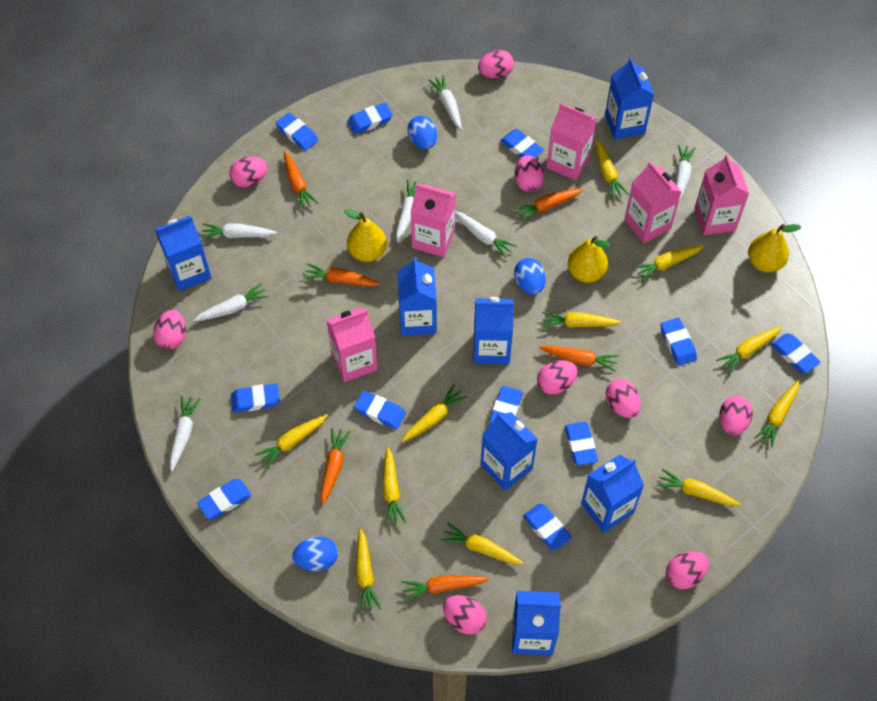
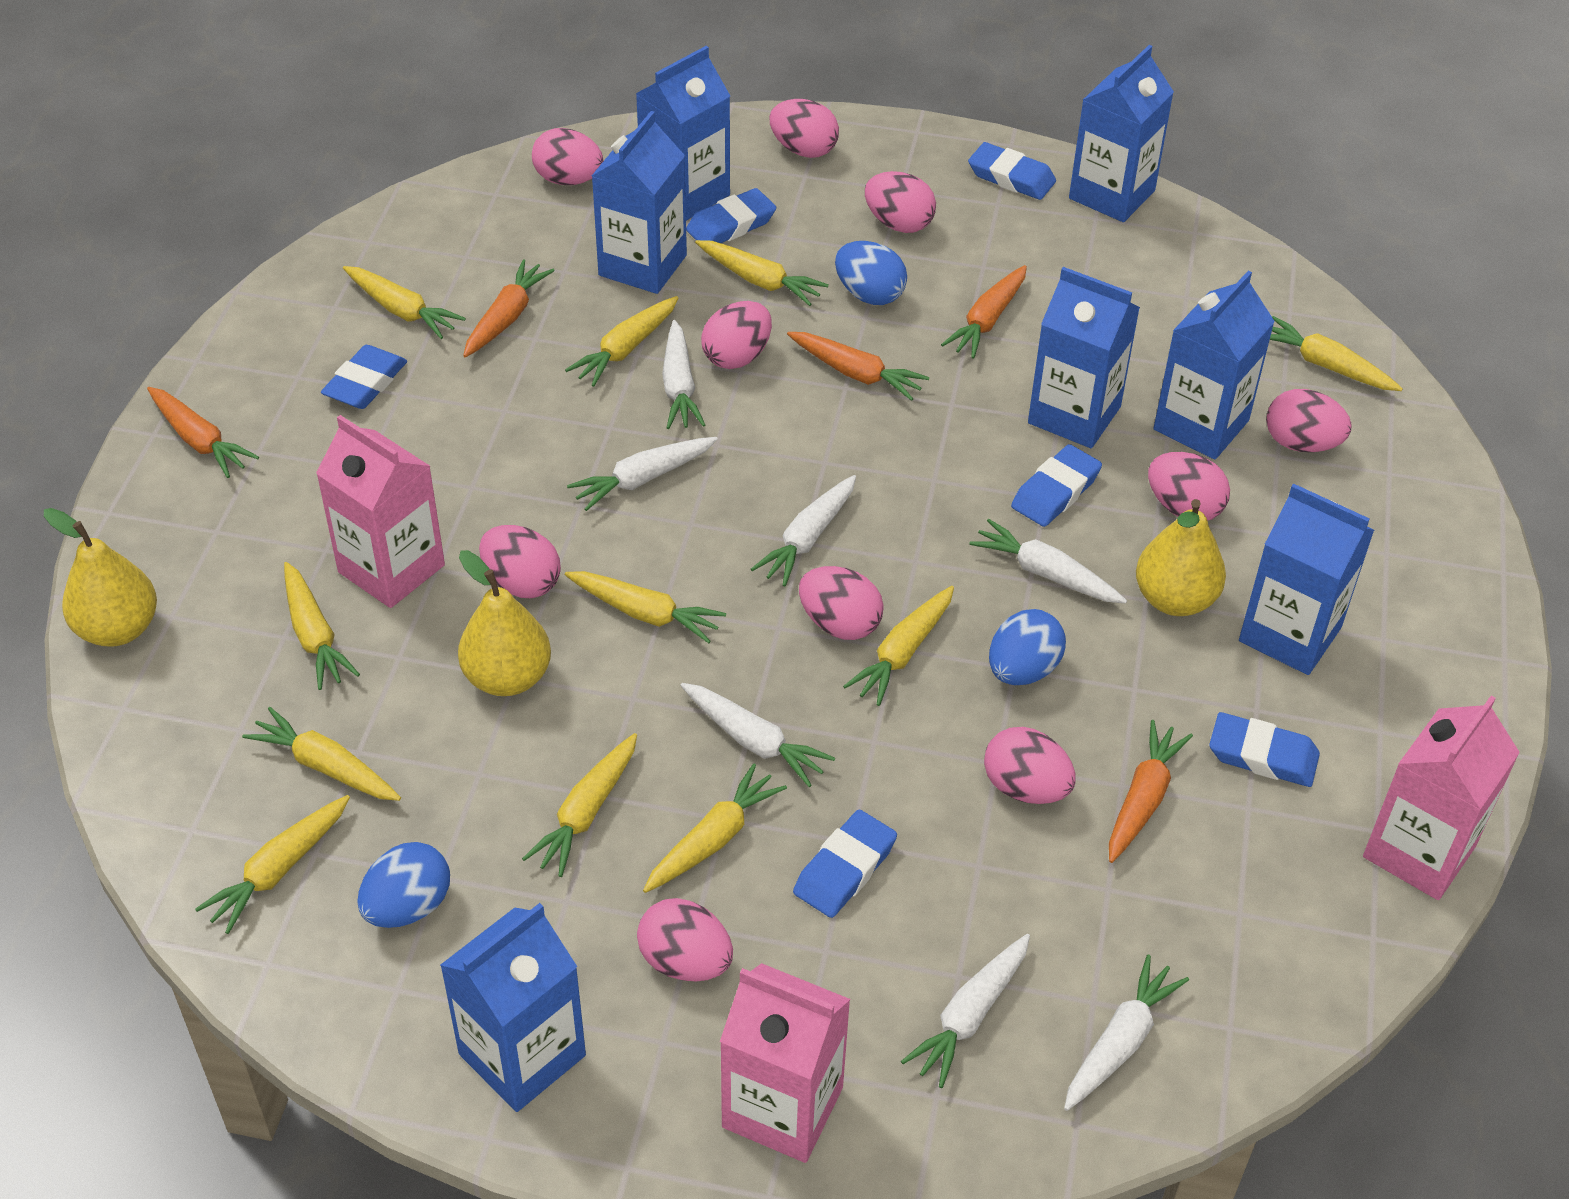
blue eraser: [197,479,251,519] [231,384,280,413] [276,113,318,151] [347,103,393,134] [354,391,406,429] [489,386,523,423] [500,129,544,158] [523,504,572,550] [565,422,598,465] [660,318,697,366] [771,334,821,373] = 11 -> [321,345,407,409] [686,188,776,243] [793,810,897,918] [968,142,1056,200] [1011,444,1102,527] [1209,712,1320,787] = 6
orange carrot: [284,151,318,210] [303,264,381,287] [321,428,351,505] [401,575,489,601] [513,188,583,222] [539,345,619,372] = 6 -> [147,387,259,478] [463,260,555,357] [787,332,929,401] [941,265,1027,359] [1109,720,1193,863] = 5
pink carton: [327,307,378,382] [410,184,456,257] [547,103,597,180] [624,161,682,243] [694,154,749,235] = 5 -> [316,415,445,608] [720,963,851,1163] [1363,696,1520,900] = 3
pink egg: [153,309,186,350] [229,157,267,187] [443,595,487,635] [478,50,514,79] [515,155,544,192] [537,360,577,395] [606,379,641,418] [666,551,709,589] [719,396,753,436] = 9 -> [479,525,561,598] [532,128,603,185] [637,898,733,982] [701,301,772,369] [769,99,839,158] [799,566,884,640] [865,171,936,233] [984,727,1076,804] [1148,452,1230,521] [1266,389,1352,452] = 10

